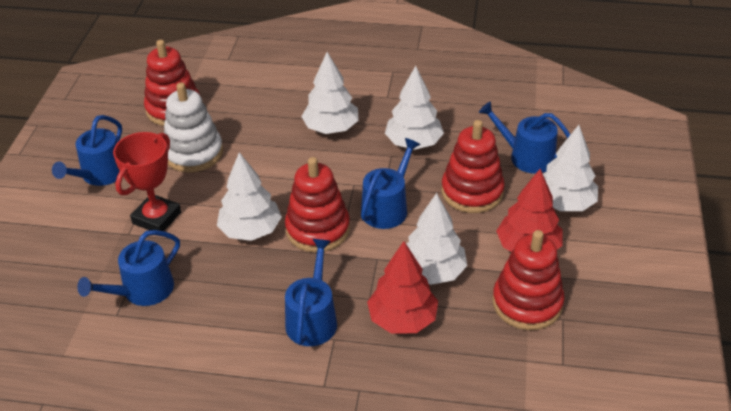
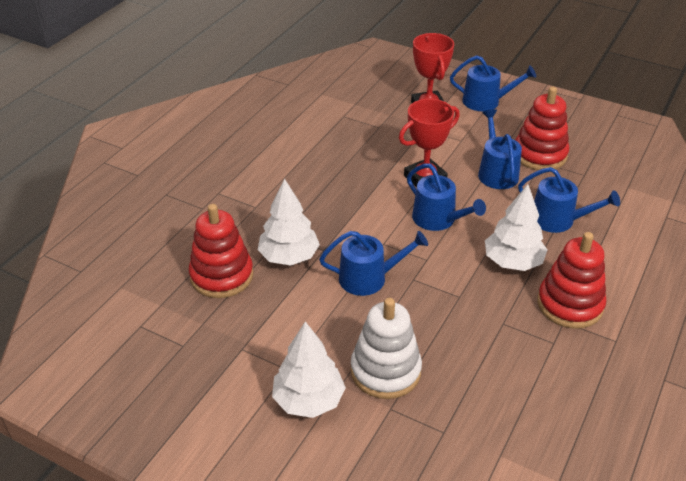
red stacking toy: [144,40,200,126] [285,157,350,252] [441,120,505,213] [492,230,565,330] = 4 -> [189,204,253,298] [515,87,569,170] [537,232,606,329] = 3
red tree: [367,241,438,334] [496,169,563,252] = 2 -> none = 0
red trophy: [113,132,181,231] = 1 -> [399,99,460,187] [411,33,454,103] = 2
white tree: [217,152,282,241] [301,52,359,134] [385,66,444,150] [406,193,467,285] [543,125,598,211] = 5 -> [258,178,320,265] [272,321,346,418] [485,184,547,271] = 3

